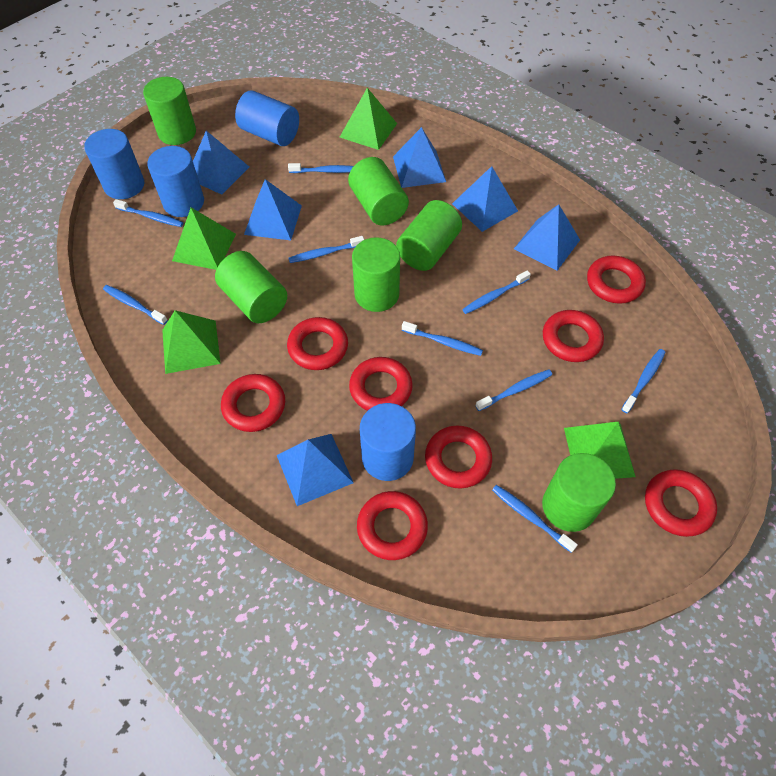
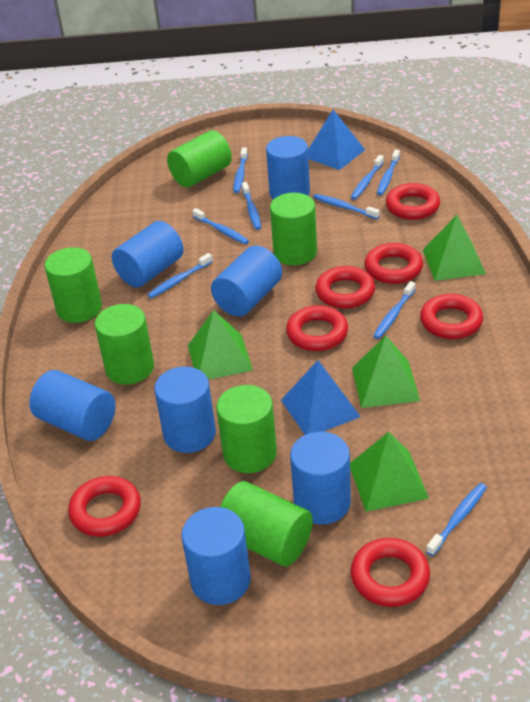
blue cylinder: [84,129,144,199] [147,146,204,217] [235,90,299,146] [360,403,416,481] = 4 -> [29,370,115,441] [112,221,184,287] [154,367,216,453] [181,507,251,605] [211,245,282,317] [266,136,310,200] [290,432,351,525] = 7
blue pyramid: [193,131,249,195] [244,179,302,240] [277,434,354,506] [393,127,446,188] [452,166,518,232] [514,204,580,270] = 6 -> [281,360,361,435] [308,110,365,170] = 2
red ring: [221,374,285,432] [287,317,348,370] [349,357,413,411] [357,491,428,560] [425,426,492,489] [543,310,604,362] [587,256,646,304] [645,469,717,537] = 8 -> [68,476,141,537] [286,305,348,351] [315,266,375,309] [351,538,430,607] [364,243,423,284] [386,183,440,220] [420,294,483,339] = 7

